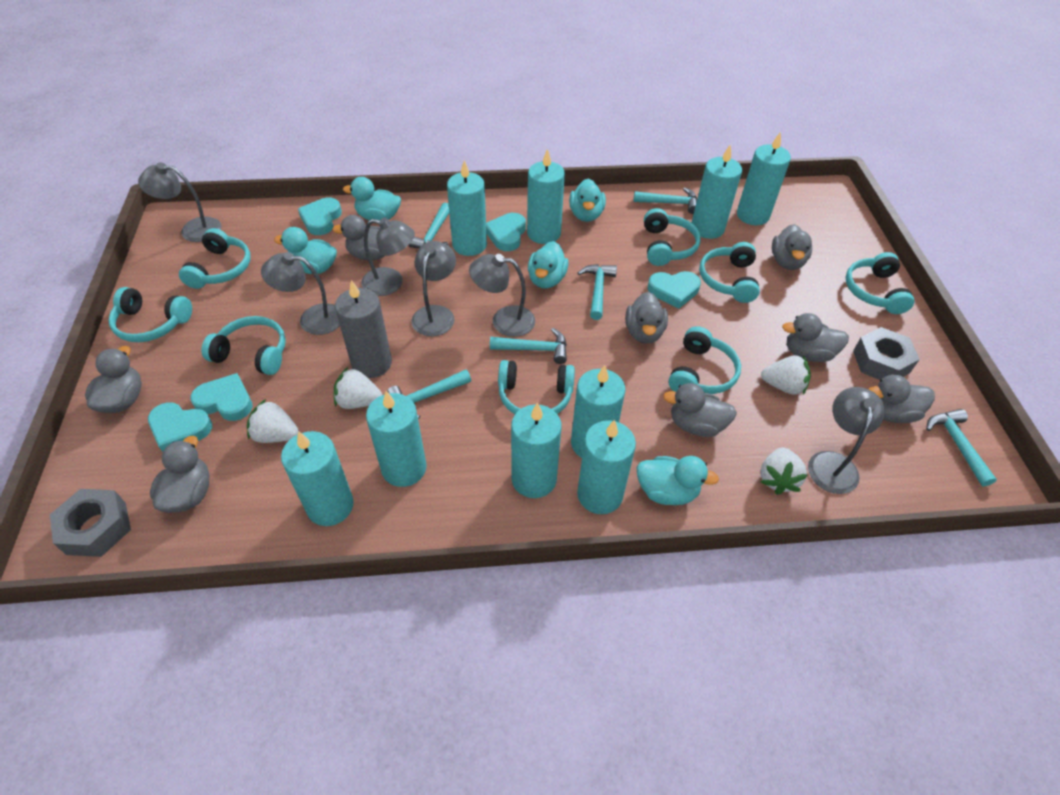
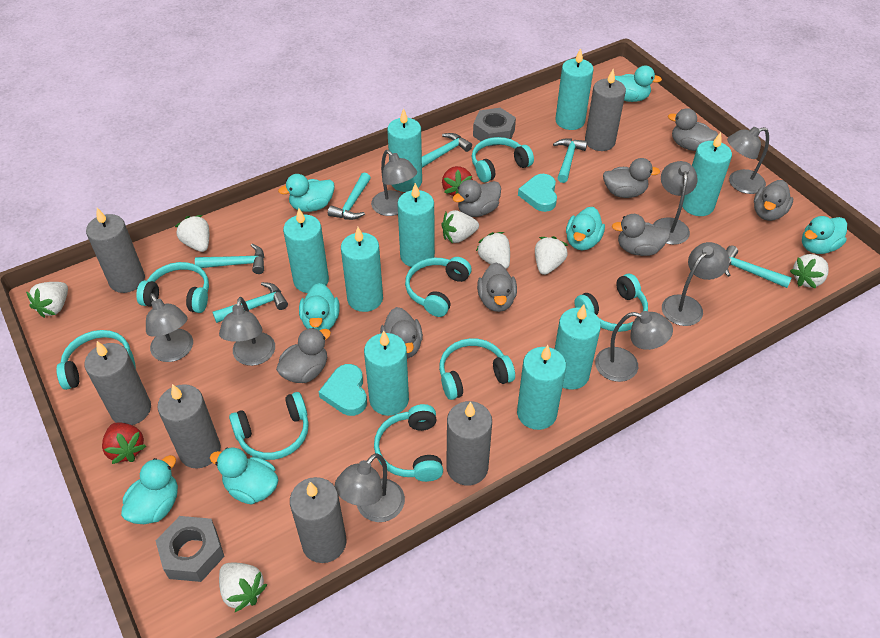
grey candle: [335,280,392,378] = 1 -> [84,341,151,425] [86,208,145,293] [158,384,221,469] [290,477,347,563] [446,401,492,486] [585,69,626,151] = 6
grey lamp: [138,162,222,242] [261,252,340,335] [361,217,415,296] [411,241,456,336] [469,254,535,337] [808,387,884,494] = 6 -> [146,293,193,362] [219,297,275,366] [335,453,405,522] [371,150,417,216] [595,311,673,382] [653,161,698,245] [662,242,730,326] [727,127,769,194] = 8
red strawberry: none = 0 -> [102,422,146,464] [442,166,473,196] = 2
turquoise duck: [274,227,337,274] [343,177,401,220] [528,241,569,288] [569,179,606,222] [636,456,719,505] = 5 -> [121,455,178,524] [210,447,278,505] [278,174,335,212] [299,283,340,330] [566,207,605,250] [615,66,662,102] [802,216,847,254] = 7
turquoise heart: [148,402,212,452] [190,373,253,421] [298,197,342,235] [486,213,526,251] [648,271,701,309] = 5 -> [319,364,367,416] [518,174,557,212] = 2
white strawberry: [246,399,299,443] [334,367,382,409] [760,447,808,495] [761,355,811,395] = 4 -> [26,282,68,318] [175,215,209,252] [219,563,268,612] [441,210,479,243] [476,232,510,269] [535,236,568,275] [790,254,829,288] = 7

